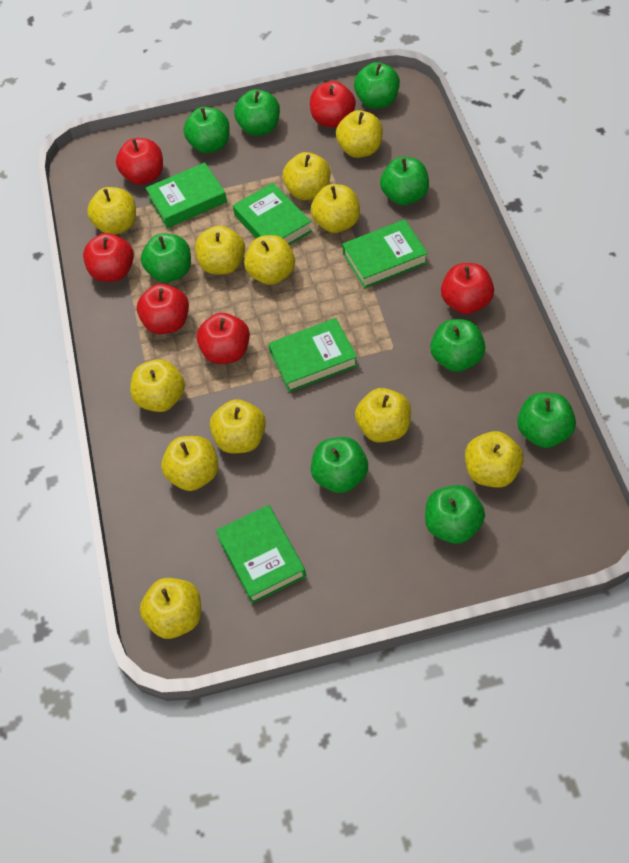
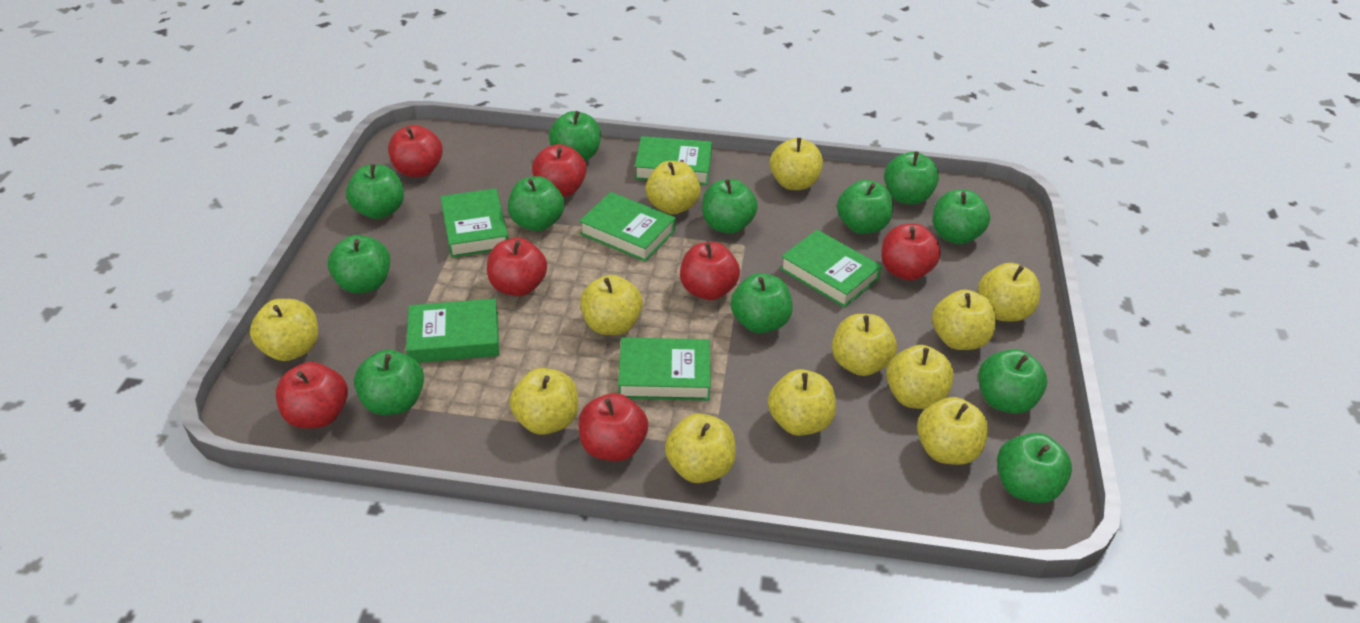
green apple: [141,233,191,283] [183,107,230,153] [234,89,280,136] [311,437,368,493] [354,62,400,109] [380,157,429,205] [425,485,485,544] [430,319,485,372] [517,393,576,448] = 9 -> [328,235,390,294] [346,164,404,219] [354,349,424,415] [508,176,565,231] [549,111,601,161] [702,179,758,234] [731,273,793,333] [837,180,893,234] [884,151,939,205] [933,190,990,244] [978,349,1047,414] [997,433,1072,503] = 12
green book: [146,162,227,228] [216,505,306,604] [233,183,312,245] [268,318,358,392] [342,219,428,288] = 5 -> [406,298,499,363] [440,188,509,258] [579,192,676,262] [618,337,711,401] [635,136,712,185] [780,230,882,308] = 6
red apple: [83,233,134,282] [116,138,163,185] [137,284,189,334] [197,313,250,364] [310,81,356,128] [441,263,494,314] = 6 -> [276,362,348,428] [388,125,443,177] [487,238,547,296] [532,144,587,197] [578,393,648,461] [680,242,740,300] [881,224,941,280] = 7

